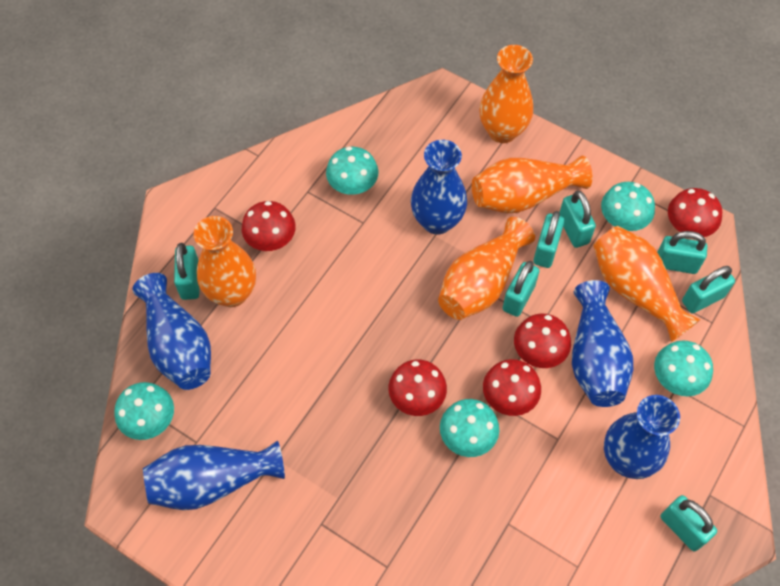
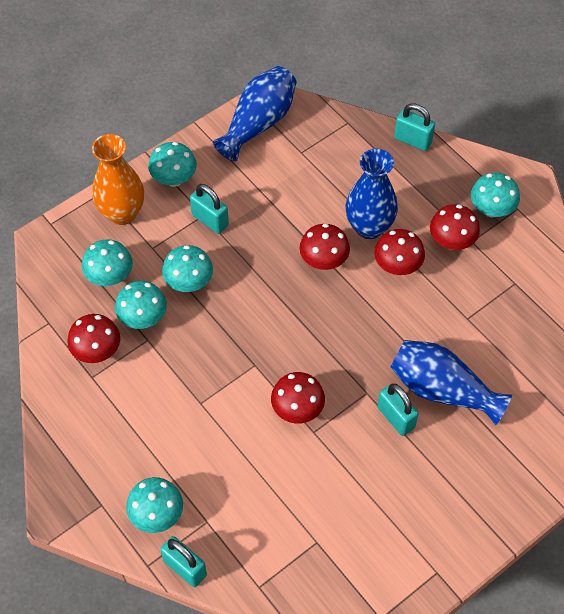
blue vase: [132,273,211,390] [143,440,285,510] [411,140,467,235] [572,280,633,407] [604,395,680,479] = 5 -> [213,66,297,161] [345,149,398,239] [391,340,512,425] = 3
orange vase: [194,216,256,307] [438,217,535,320] [472,156,592,213] [479,45,533,143] [593,226,701,342] = 5 -> [92,134,144,225] = 1
turquoise mushroom: [114,382,174,440] [326,146,378,195] [440,399,499,457] [601,182,655,231] [654,340,713,396] = 5 -> [82,239,133,286] [115,281,167,329] [126,477,183,533] [148,142,197,187] [162,245,213,292] [471,173,520,217] = 6
turquoise padlock: [174,243,199,300] [503,261,540,317] [533,211,565,268] [559,191,596,248] [657,231,707,274] [661,495,717,551] [682,266,735,314] = 7 -> [160,536,207,587] [190,184,229,234] [377,384,419,436] [394,103,435,151] = 4

